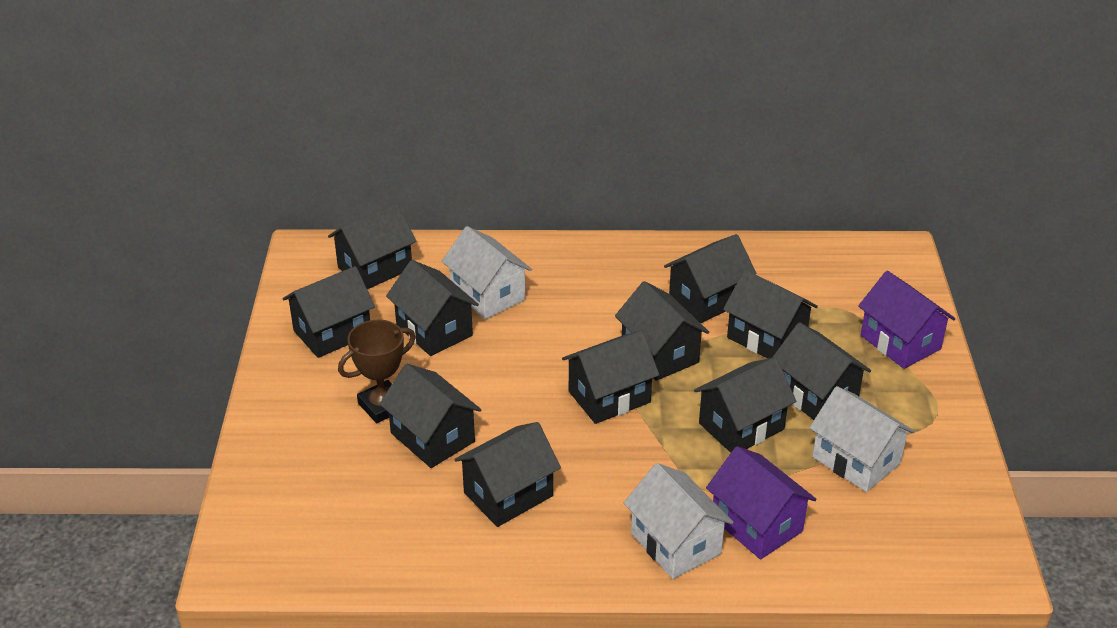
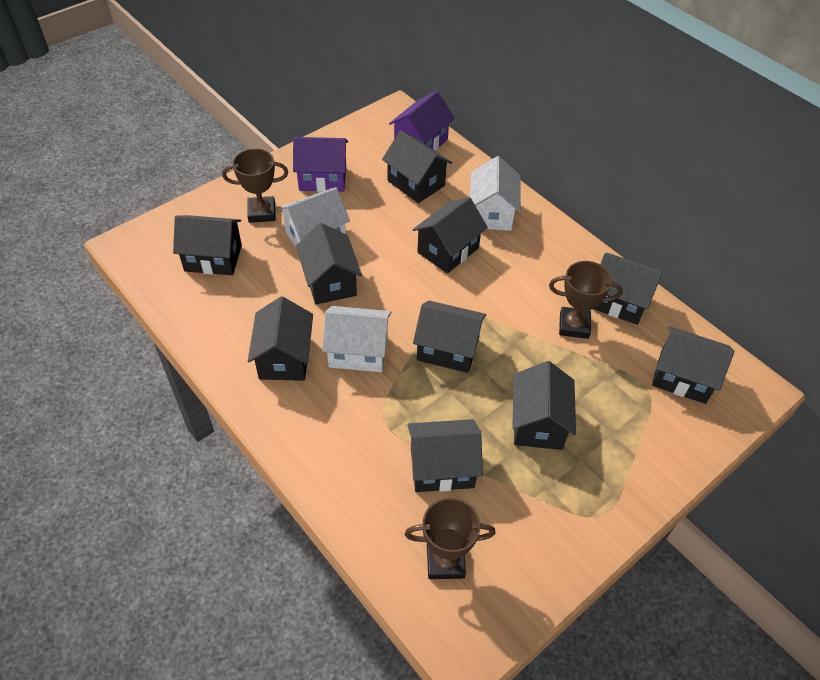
black house: [283,266,375,358] [328,203,416,289] [379,364,482,468] [386,260,479,356] [454,422,561,527] [562,331,659,424] [615,281,709,381] [664,234,756,323] [694,357,796,453] [723,270,818,359] [772,322,871,420] = 11 -> [173,215,242,275] [248,296,313,381] [296,223,362,304] [382,131,452,203] [407,419,483,492] [413,197,488,273] [413,300,486,373] [512,361,576,450] [594,253,662,325] [652,326,735,404] = 10
brown trophy: [338,320,416,423] = 1 -> [222,148,288,223] [404,498,496,579] [549,261,623,339] = 3

